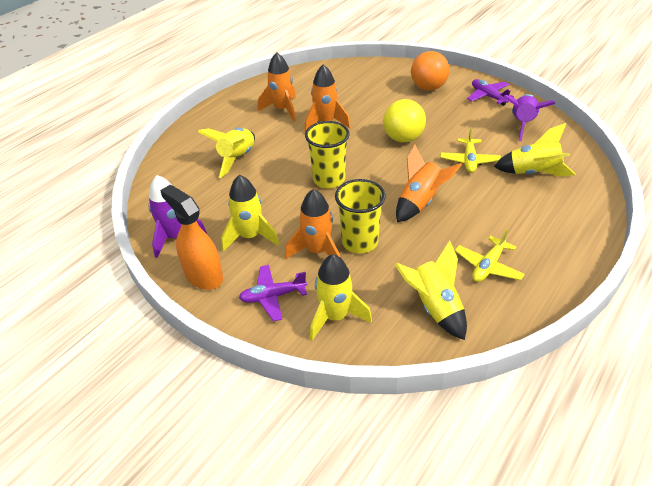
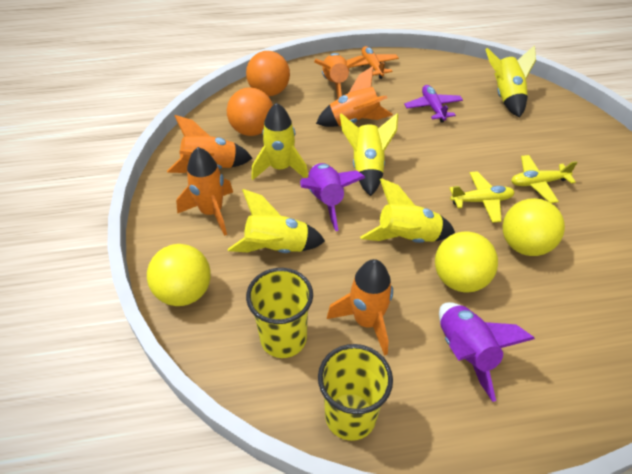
orange ball: [411,51,449,91] = 1 -> [227,87,273,136] [246,51,290,96] = 2
orange plane: none = 0 -> [349,46,399,79] = 1
orange rocket: [258,52,296,122] [285,189,340,259] [304,64,350,133] [396,144,462,222] = 4 -> [167,115,252,173] [176,147,233,236] [314,53,366,99] [316,66,393,127] [327,259,393,356] = 5
orange spray bottle: [160,185,223,290] = 1 -> none = 0
purple plane: [239,265,307,321] [467,79,514,106] = 2 -> [404,85,463,123] = 1
yellow ball: [383,99,426,142] = 1 -> [147,244,211,306] [435,231,498,292] [503,198,565,256] = 3

